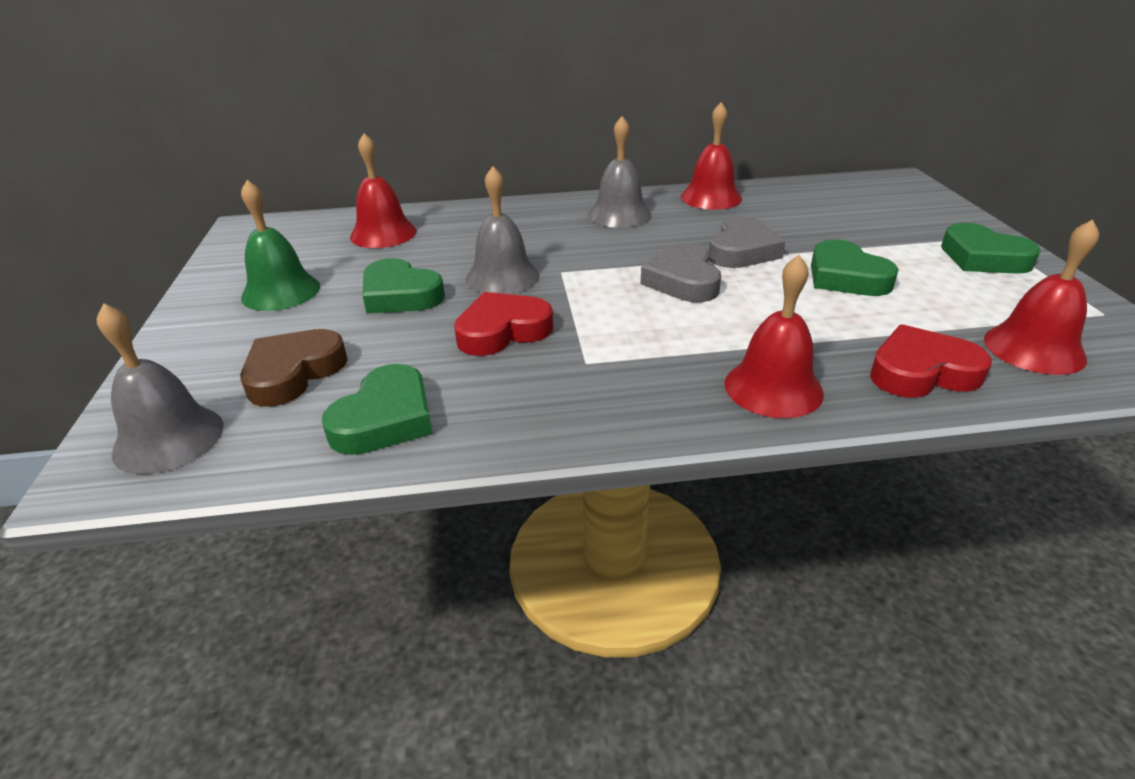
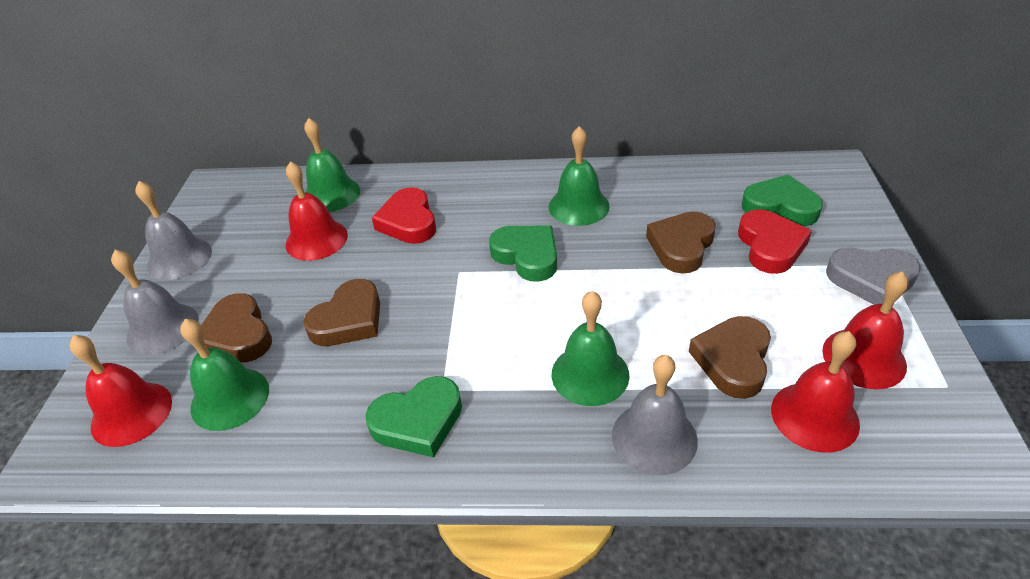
brown heart: [240,329,348,407] = 1 -> [201,293,272,362] [303,279,380,346] [646,211,716,274] [689,316,771,399] = 4
green bell: [241,180,320,311] = 1 -> [180,319,269,431] [304,118,360,212] [549,126,610,226] [552,291,630,406] = 4
green heart: [322,364,433,455] [363,258,445,314] [811,239,899,296] [941,223,1041,274] = 4 -> [365,376,462,457] [489,226,557,282] [742,175,823,226] = 3
grey heart: [640,243,721,302] [709,216,786,268] = 2 -> [826,247,921,305] = 1

